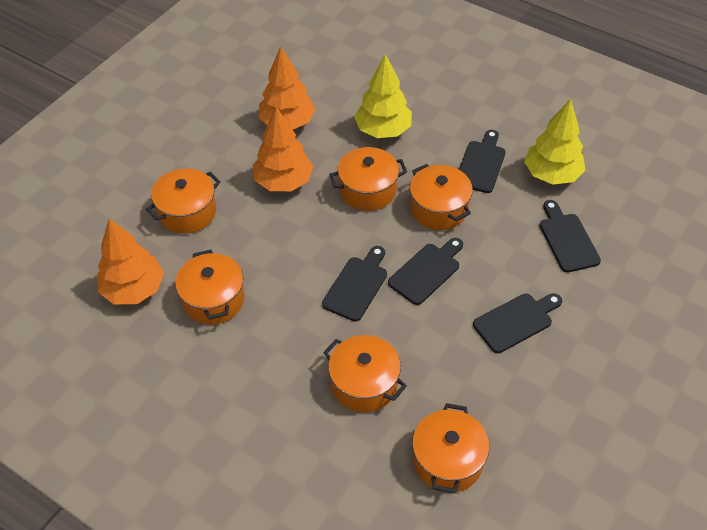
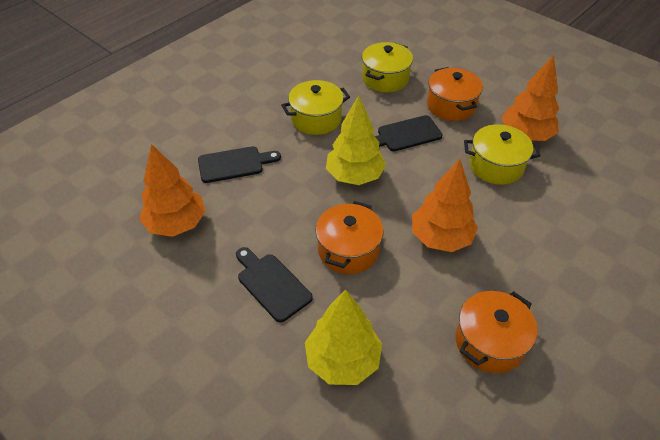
black cutting board: [322,246,387,321] [388,238,463,305] [459,130,506,193] [473,293,562,353] [540,200,601,272] = 5 -> [198,146,281,183] [236,247,313,322] [375,115,442,151] = 3
orange pot: [146,168,221,234] [175,249,245,324] [323,335,407,413] [329,147,407,211] [410,164,473,230] [412,403,489,493] = 6 -> [315,201,384,274] [427,67,483,121] [455,291,538,373] = 3
yellow pot: none = 0 -> [281,80,350,135] [362,42,413,92] [464,124,541,185] = 3

